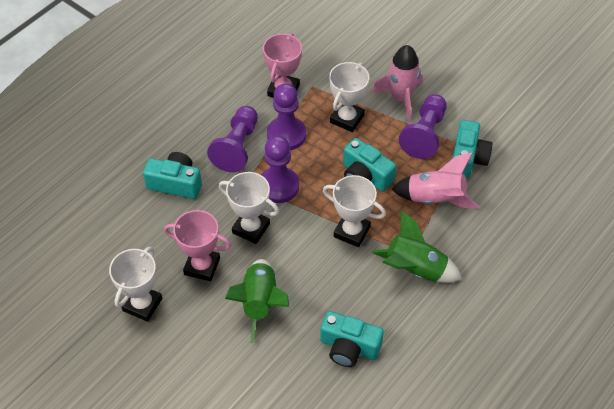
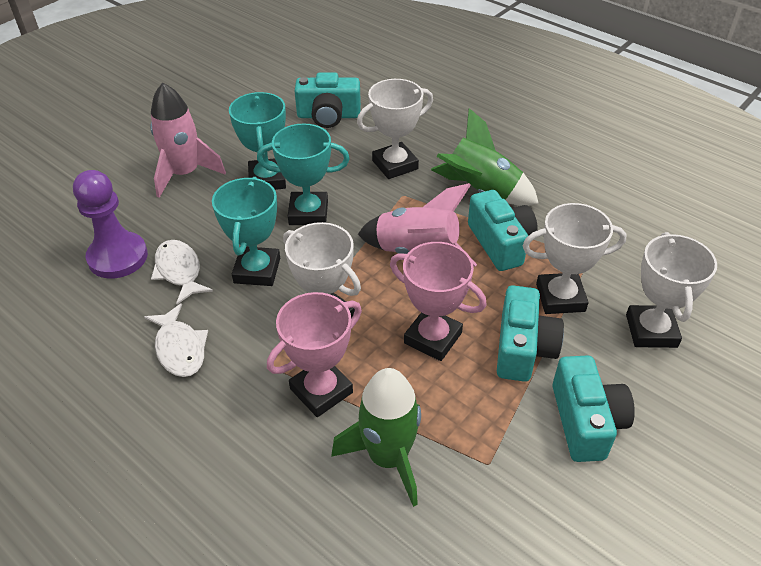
purple pawn: [207,106,258,172] [261,136,299,203] [267,83,306,150] [399,94,447,159] = 4 -> [73,170,148,279] = 1
turquoise trophy: none = 0 -> [212,177,280,286] [229,92,286,190] [257,123,350,225] = 3
white fish: none = 0 -> [144,303,208,377] [151,240,213,305] = 2

